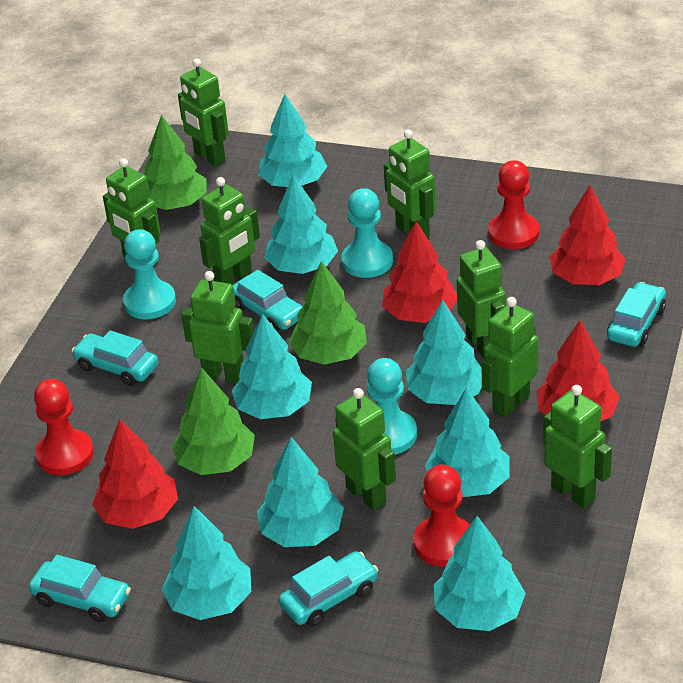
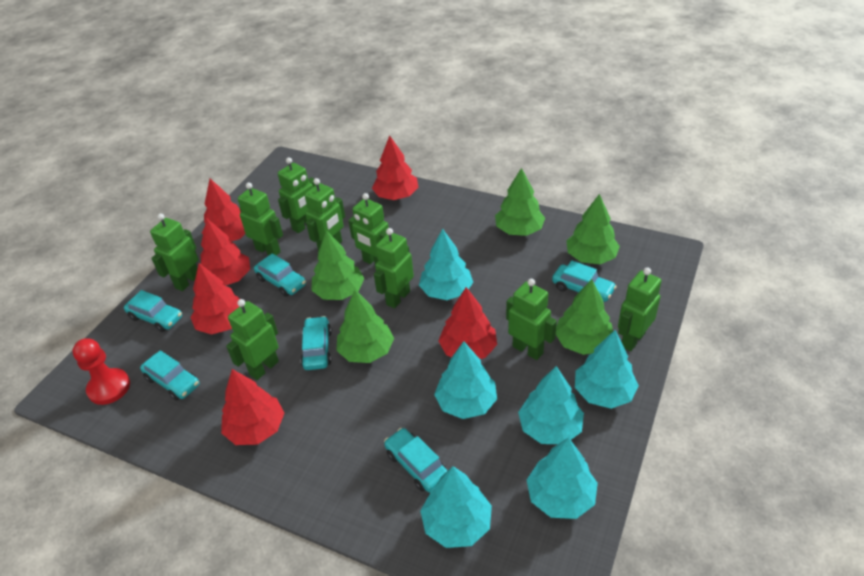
green tree: [144,115,207,210] [172,367,255,475] [289,261,367,365] = 3 -> [311,230,365,300] [336,290,394,363] [495,168,545,236] [556,279,613,355] [566,194,620,264] = 5
red pawn: [34,379,94,475] [413,464,470,567] [488,160,539,249] = 3 -> [72,338,130,405] = 1
red tree: [92,419,178,529] [382,221,457,323] [537,320,620,421] [549,185,626,285] = 4 -> [190,263,240,334] [201,218,250,286] [202,179,245,242] [221,369,284,445] [372,135,419,200] [438,287,497,359] = 6
turquoise car: [29,555,131,622] [72,330,158,386] [233,270,303,331] [279,551,378,627] [607,282,666,347] = 5 -> [124,290,182,332] [140,350,200,400] [254,253,306,297] [301,316,332,370] [384,428,448,492] [552,260,617,302] = 6
turquoise pawn: [123,229,176,319] [342,188,393,278] [367,358,417,455] = 3 -> none = 0
turquoise tree: [162,506,251,620] [232,314,312,419] [257,437,344,547] [258,94,327,187] [264,175,338,274] [406,300,482,405] [425,387,509,497] [434,516,526,631] = 8 -> [419,229,473,300] [420,466,492,548] [434,341,497,419] [518,366,584,444] [527,437,598,519] [575,330,639,409] = 6

